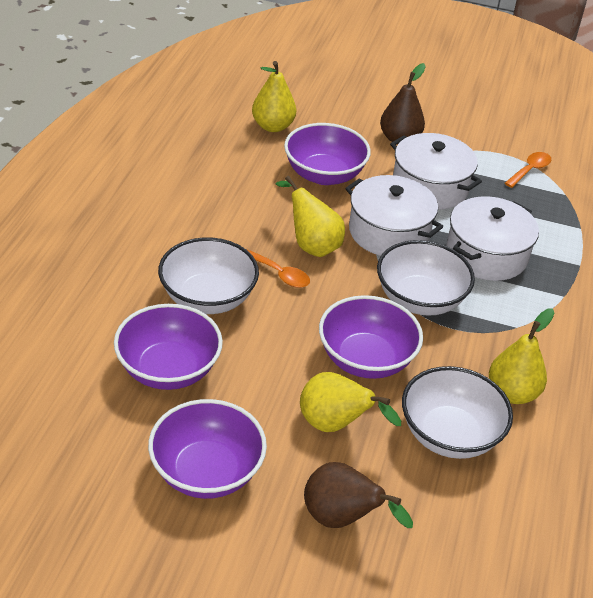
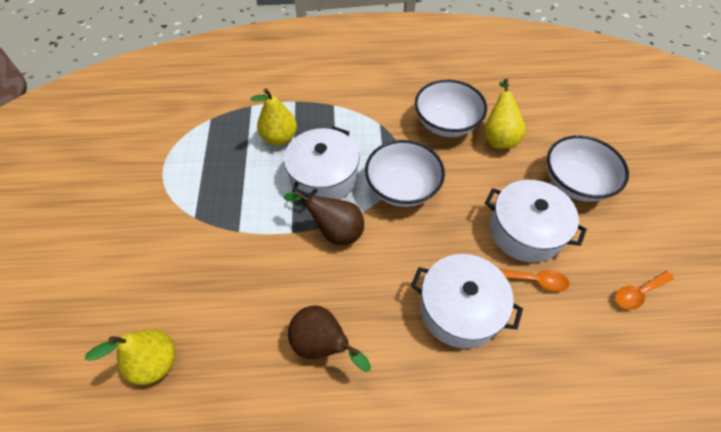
purple bowl: [114,304,223,390] [148,399,267,499] [284,123,371,185] [319,295,423,379] = 4 -> none = 0
yellow pear: [252,61,296,132] [276,176,345,257] [300,372,401,432] [489,308,554,404] = 4 -> [85,329,175,385] [251,88,297,145] [484,79,526,149] = 3

